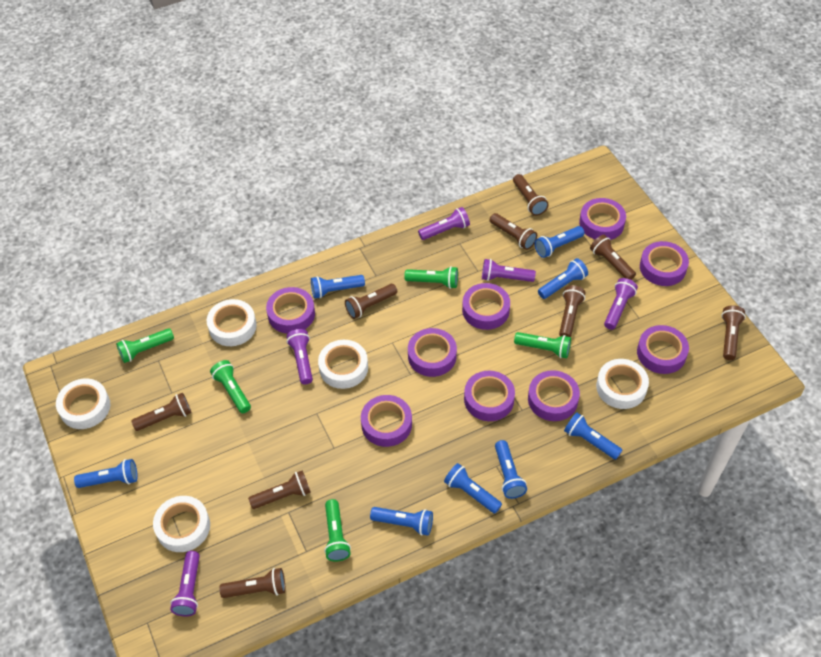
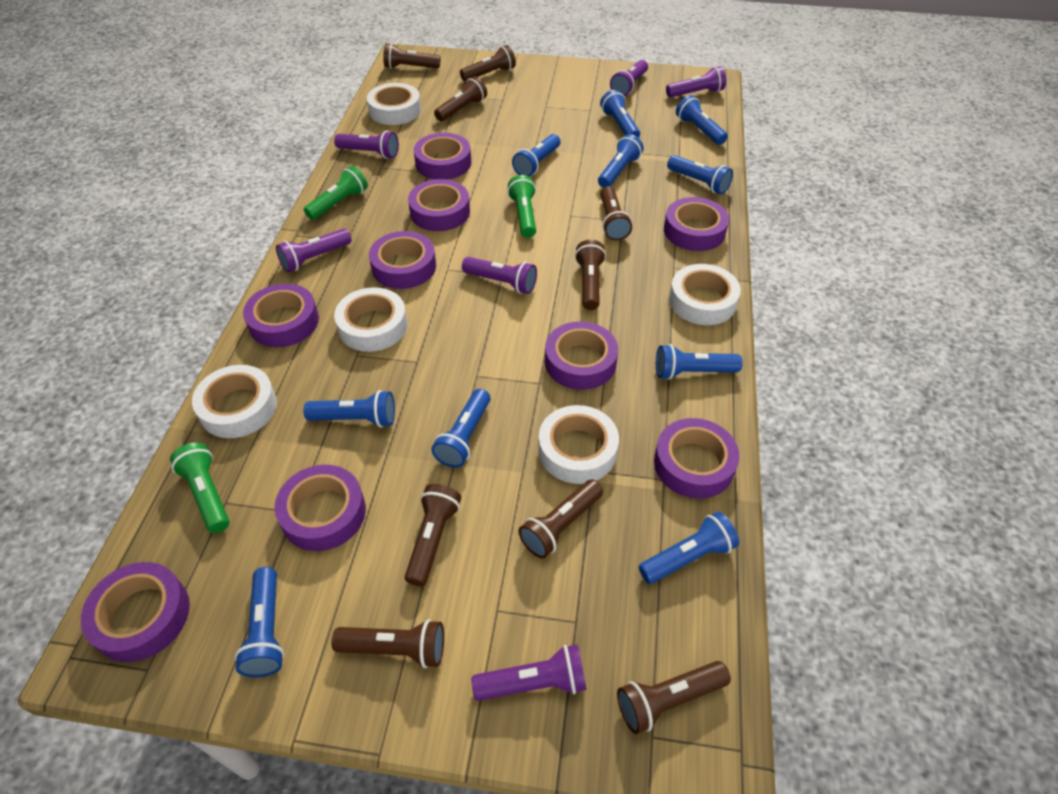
blue flashlight: [74,459,138,488] [311,275,365,299] [370,507,433,536] [444,463,502,514] [495,440,527,499] [535,226,584,258] [538,258,588,299] [564,413,622,460] = 8 -> [235,567,284,678] [303,390,395,427] [431,389,491,468] [512,134,561,177] [598,134,644,188] [600,90,640,138] [639,512,739,584] [656,344,743,380] [667,155,733,195] [676,95,728,145] = 10
green flashlight: [116,328,174,363] [210,360,251,413] [324,499,351,562] [404,266,458,289] [514,332,571,358] = 5 -> [170,443,229,533] [304,166,368,220] [507,175,536,238] = 3
purple flashlight: [170,551,200,616] [286,329,313,384] [418,207,470,240] [482,259,536,282] [604,278,638,330] = 5 -> [276,229,352,273] [334,131,399,159] [462,257,537,294] [471,644,586,701] [610,60,648,96] [666,66,726,98] = 6

